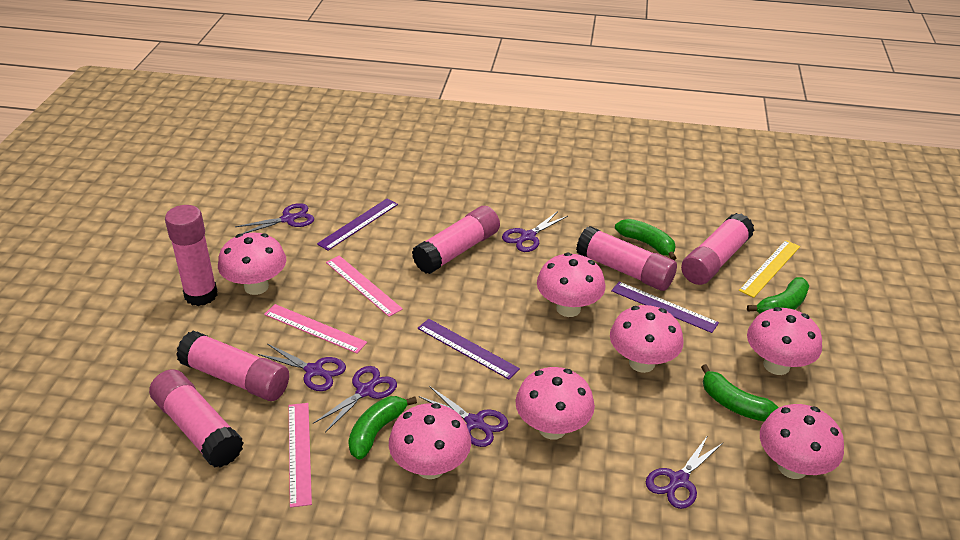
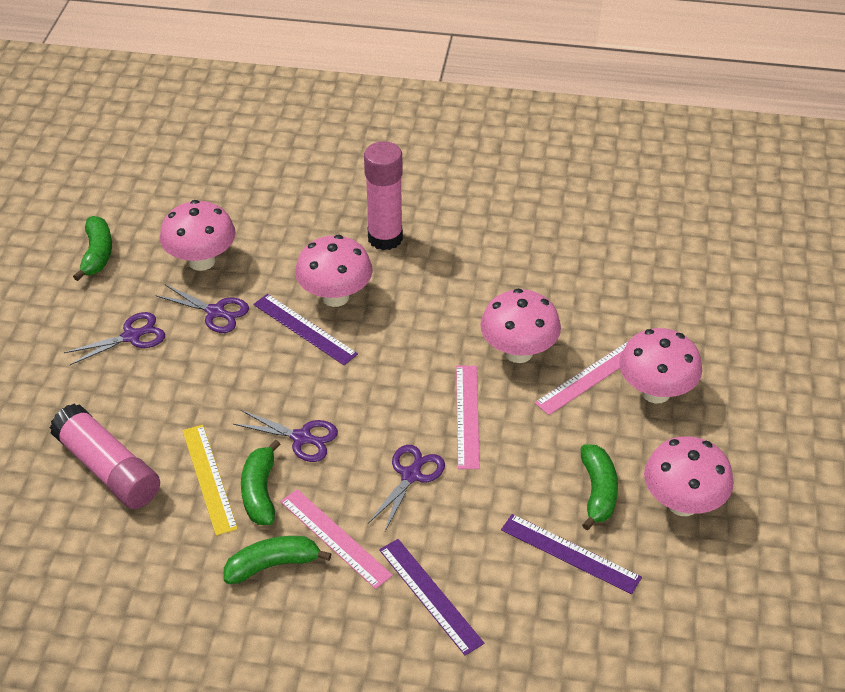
pink glue stick: [149,369,244,468] [165,205,217,306] [176,331,289,401] [412,206,500,274] [576,226,677,291] [681,213,755,285] = 6 -> [50,404,160,509] [364,141,403,250] = 2
pink mushroom: [218,233,286,295] [389,403,471,479] [515,367,595,440] [537,253,606,317] [610,305,683,373] [747,307,822,375] [760,404,844,479] = 7 -> [160,200,236,271] [295,235,372,307] [480,289,561,363] [619,328,702,403] [644,436,734,516] = 5
purple scissors: [235,203,314,234] [258,344,346,391] [313,366,397,433] [419,386,508,447] [502,211,568,252] [646,435,723,509] = 6 -> [64,312,165,365] [155,284,249,333] [233,410,338,462] [368,445,445,531] = 4

